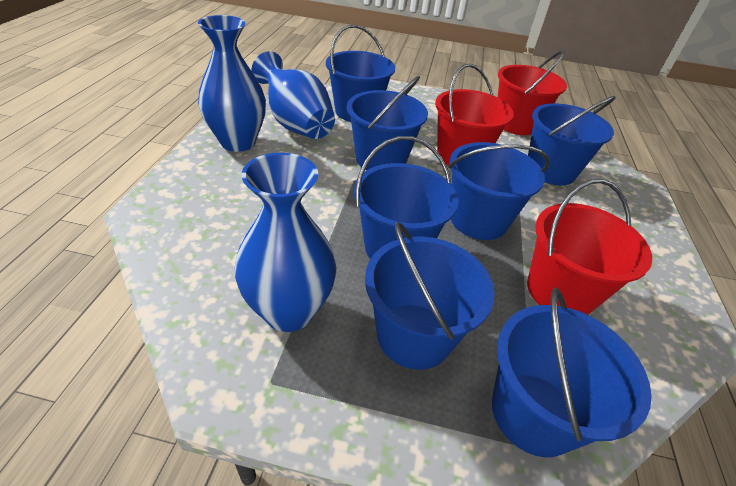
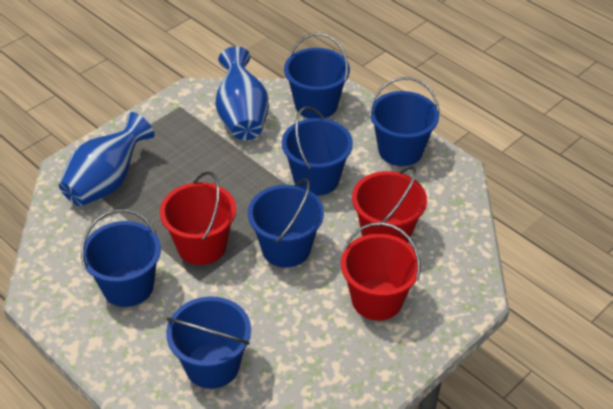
blue bucket: [326,25,395,122] [347,76,428,170] [354,136,459,259] [365,222,494,370] [448,142,550,240] [492,288,652,457] [528,96,616,186] = 7 -> [81,209,161,307] [166,296,251,389] [248,178,324,268] [282,106,353,196] [284,33,350,119] [369,77,440,166] = 6
blue vase: [198,15,266,152] [235,153,336,332] [251,51,335,139] = 3 -> [59,112,155,207] [215,46,269,140] = 2

